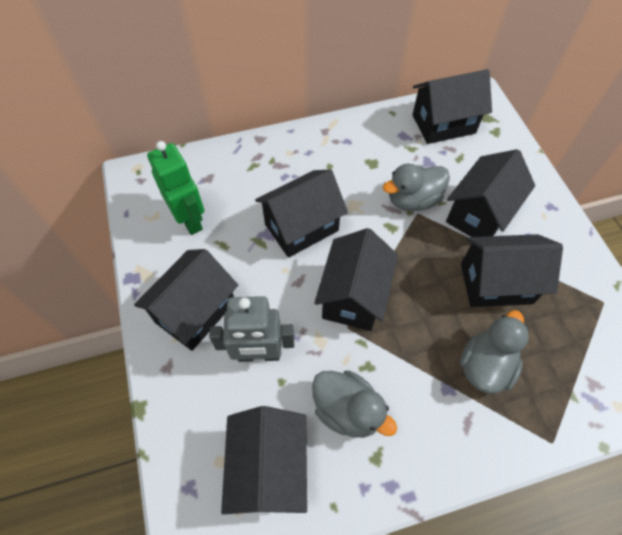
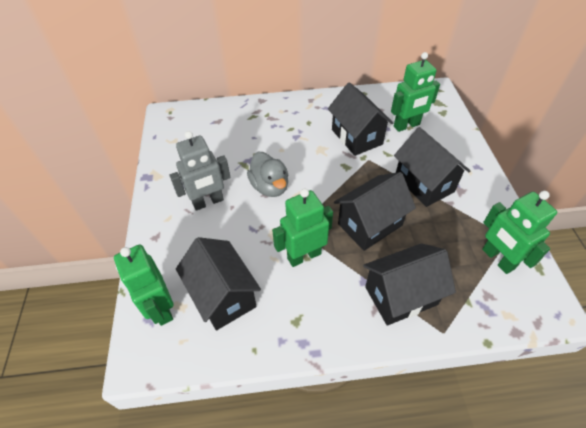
black house: [134,249,238,351] [221,406,307,515] [255,170,348,258] [314,228,398,331] [412,69,492,144] [446,149,535,237] [461,234,563,307] = 7 -> [176,237,261,330] [328,82,393,156] [334,172,416,251] [363,243,456,326] [394,127,470,207] = 5
green robot: [147,141,204,235] = 1 -> [114,245,174,326] [272,188,333,267] [391,52,440,132] [482,191,557,274] = 4
grey duck: [312,371,397,438] [383,164,450,211] [460,310,529,393] = 3 -> [247,152,289,197] = 1

